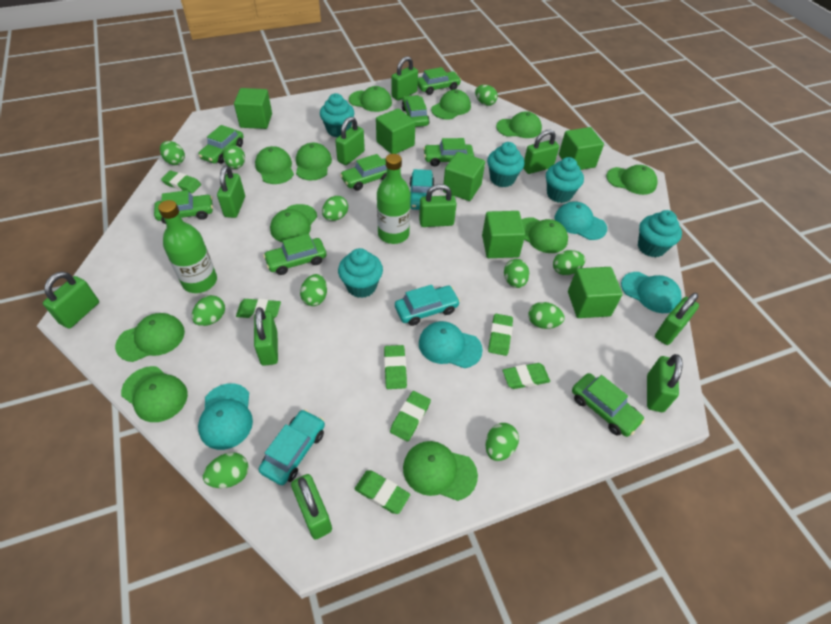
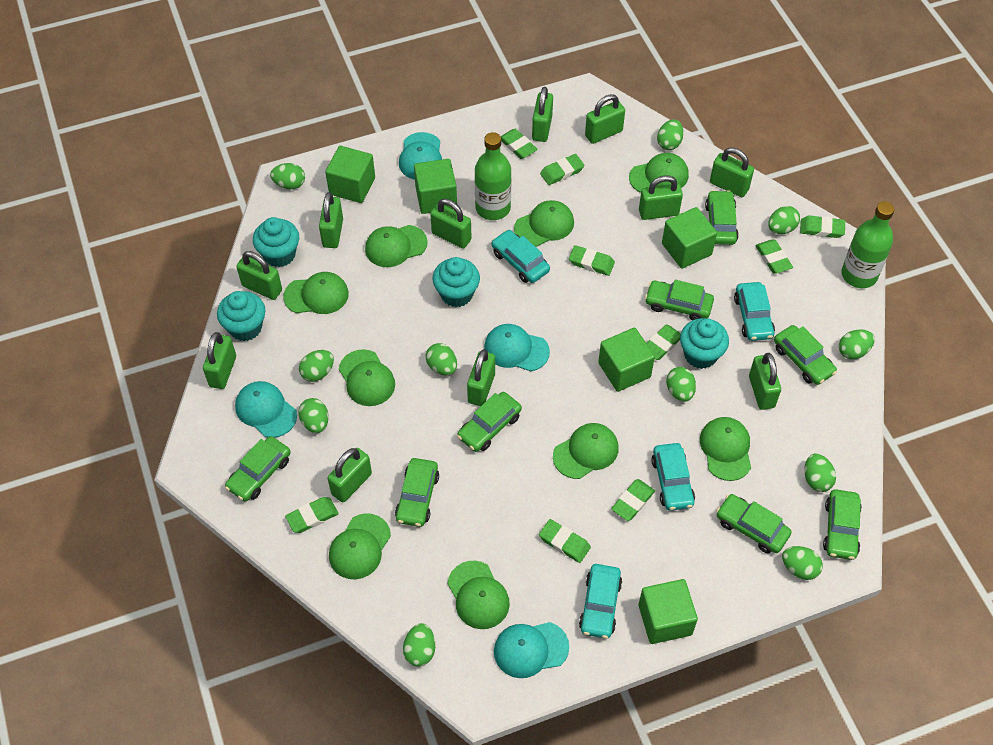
green cap: [115,313,185,362] [121,366,188,422] [255,146,294,184] [270,204,317,242] [296,143,332,180] [349,86,392,112] [403,441,478,501] [431,89,471,120] [496,111,542,138] [522,217,568,253] [606,165,658,195] = 11 -> [283,272,349,314] [329,513,391,579] [339,349,395,406] [365,225,428,267] [447,561,510,629] [514,200,574,247] [553,423,619,479] [629,153,689,193] [700,417,751,481] = 9
green cube: [234,88,272,129] [376,108,415,154] [443,152,485,201] [482,211,525,258] [559,127,604,170] [568,267,623,318] = 6 -> [325,146,375,203] [414,159,457,214] [598,328,655,392] [638,579,698,644] [662,207,717,268] = 5
green eraser: [161,171,201,193] [236,299,281,319] [355,470,410,514] [384,345,407,389] [390,391,431,442] [488,314,513,356] [503,363,550,389] = 7 -> [285,497,339,533] [501,129,538,159] [539,519,591,563] [540,154,585,185] [569,245,615,276] [611,479,655,521] [646,325,681,360] [755,240,793,274] [800,215,845,238] = 9
green padlock: [43,272,99,328] [217,165,245,218] [254,307,278,366] [291,474,332,540] [335,117,365,165] [392,56,418,101] [419,184,457,227] [523,130,559,174] [647,354,683,412] [655,293,699,345] = 10 -> [203,332,236,389] [236,251,282,300] [319,192,343,248] [328,448,372,503] [430,199,472,248] [467,349,495,406] [532,87,553,142] [585,94,625,144] [639,175,683,220] [710,147,754,197] [749,353,781,410] = 11
turquoise car: [259,409,325,485] [395,285,460,326] [410,169,435,210] = 3 -> [491,230,550,283] [579,564,622,639] [651,443,695,511] [734,282,775,341] = 4
turquoise cupcake: [320,93,354,137] [338,248,383,298] [487,142,524,187] [546,157,584,203] [638,210,682,257] = 5 -> [217,291,265,341] [253,217,299,267] [432,257,480,307] [680,318,729,369] = 4

